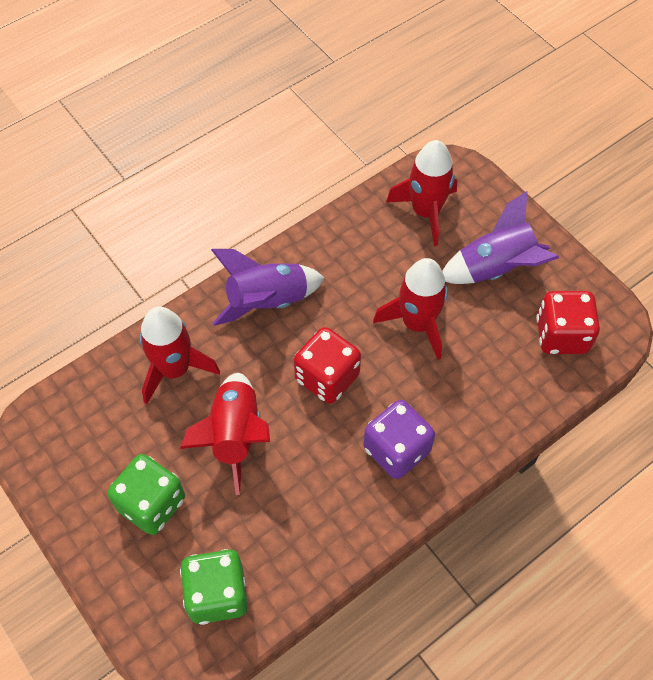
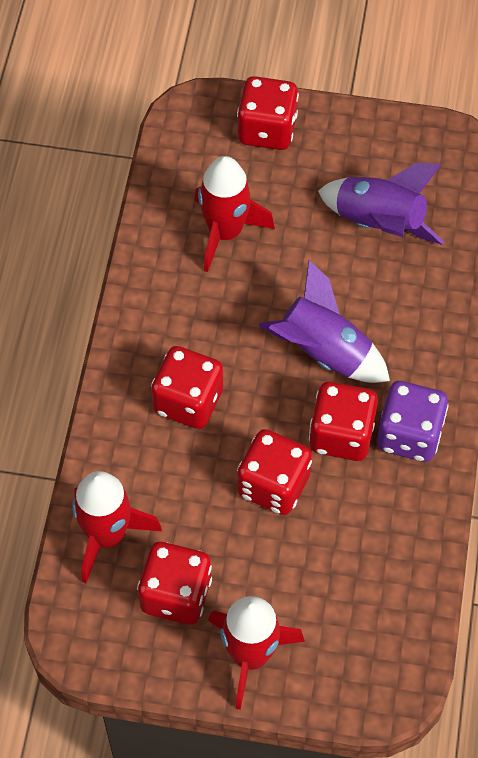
green dice: [107,454,185,535] [180,549,248,625] = 2 -> none = 0
red dice: [294,327,361,404] [536,291,600,354] = 2 -> [137,542,212,625] [151,346,223,429] [237,76,299,150] [237,429,312,515] [309,382,378,461] = 5
red rocket: [140,306,220,404] [180,373,270,495] [373,258,448,360] [386,140,457,246] = 4 -> [72,471,162,583] [194,156,275,272] [208,596,305,710] = 3

